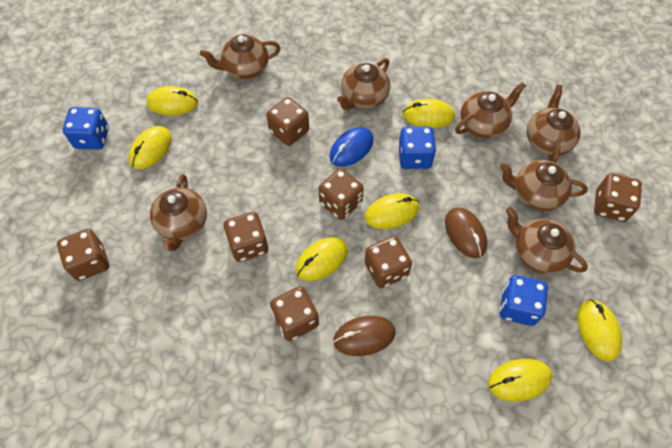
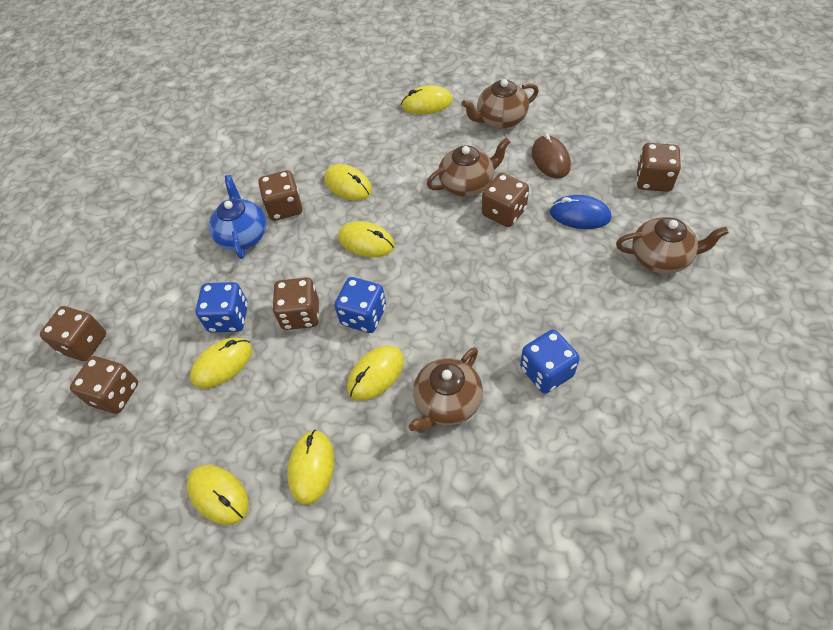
blue teapot: none = 0 -> [208,175,266,259] = 1
brown dice: [57,229,109,281] [224,212,268,262] [266,97,309,146] [270,286,319,341] [319,168,364,220] [365,236,412,288] [594,174,642,222] = 7 -> [40,306,106,361] [70,356,138,414] [258,170,303,221] [272,278,319,330] [482,173,529,227] [637,143,681,192] = 6
brown mouse: [333,316,396,356] [445,207,487,258] = 2 -> [532,133,571,179] = 1
brown teapot: [150,174,207,251] [200,34,280,79] [337,58,390,110] [455,82,526,138] [499,160,588,211] [506,207,588,274] [527,85,581,163] = 7 -> [409,347,483,433] [427,137,510,197] [461,79,539,129] [616,217,729,274] = 4

